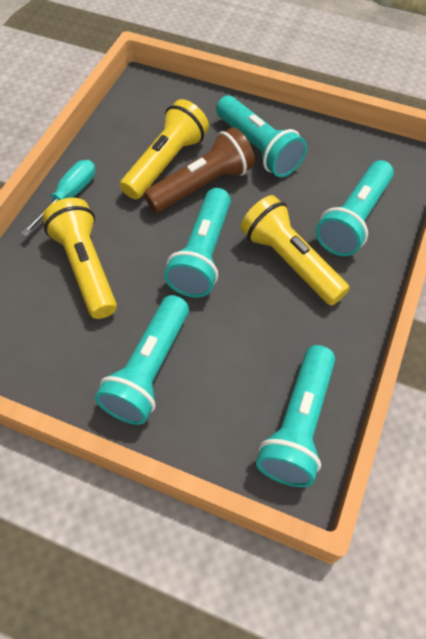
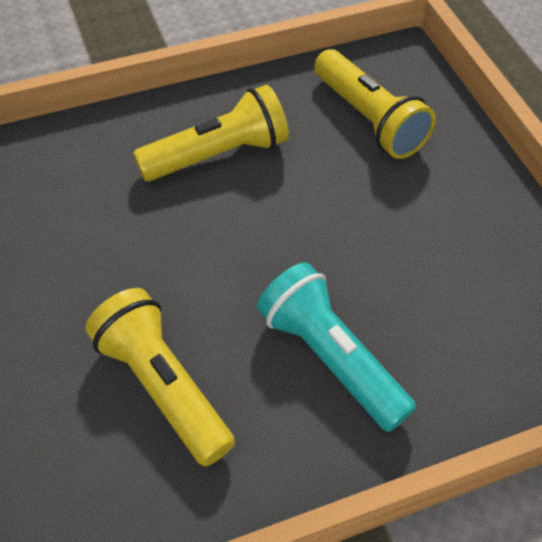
brown flashlight: [144,127,255,213] = 1 -> none = 0
turquoise flashlight: [95,295,189,425] [164,188,231,297] [216,96,307,177] [256,345,335,487] [315,160,394,256] = 5 -> [257,262,416,432] = 1
turquoise screwdriver: [21,160,95,236] = 1 -> none = 0

